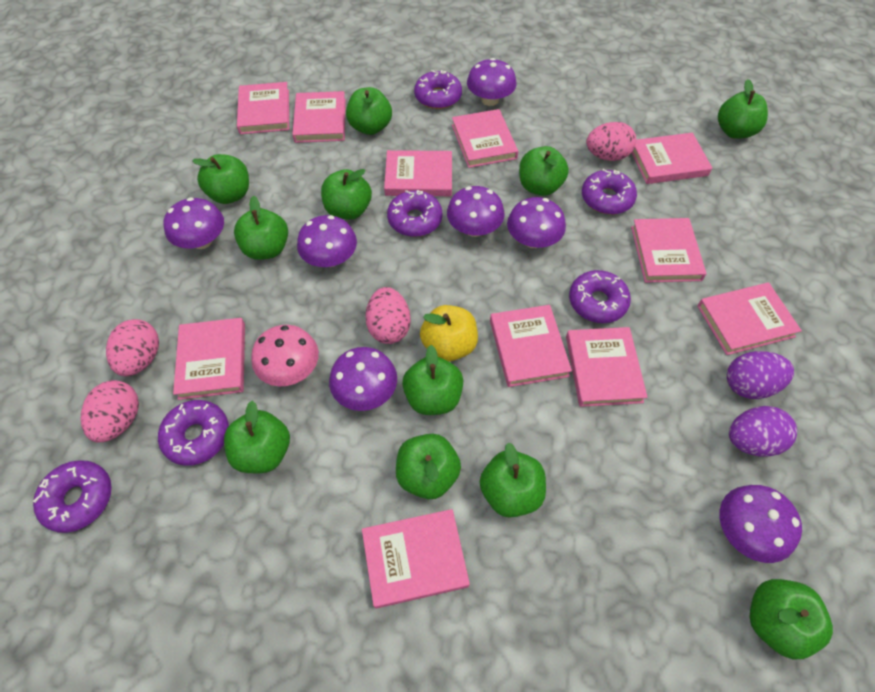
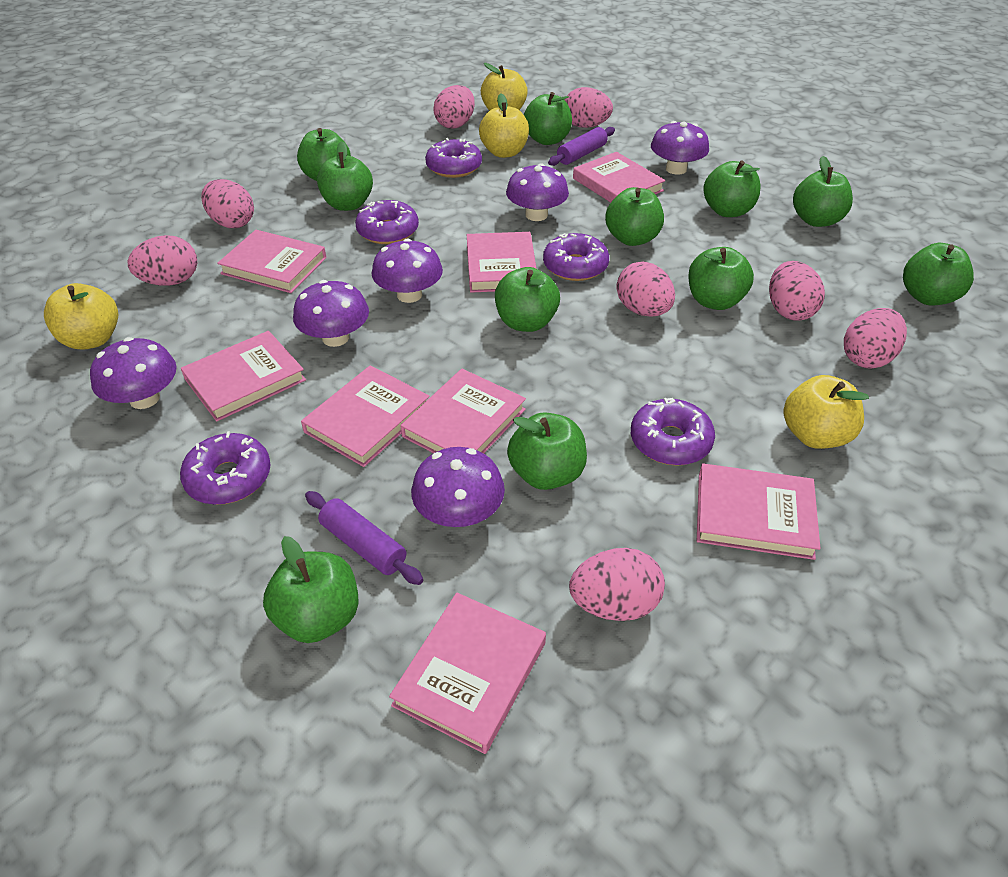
pink book: [173,318,245,400] [237,82,289,134] [292,91,346,143] [362,509,470,609] [384,150,452,196] [452,109,518,168] [490,305,572,387] [566,327,648,407] [631,218,707,283] [632,133,712,184] [697,282,802,355] = 11 -> [181,331,306,422] [217,230,326,293] [301,365,430,467] [389,593,546,754] [400,369,526,453] [467,232,537,293] [573,152,665,203] [697,463,820,560] = 8
pink egg: [80,380,139,443] [106,319,159,376] [365,287,411,344] [586,122,636,161] = 4 -> [128,235,197,286] [201,179,254,228] [433,85,475,129] [565,87,613,128] [569,548,665,621] [616,262,675,317] [769,261,825,321] [844,308,907,369] = 8
pink mushroom: [251,325,319,386] = 1 -> none = 0
purple donut: [33,460,112,533] [158,400,229,466] [387,190,442,237] [414,70,462,109] [569,270,631,323] [582,169,637,215] = 6 -> [180,431,271,505] [355,200,419,244] [425,138,482,178] [543,233,609,281] [631,398,715,466] = 5
purple egg: [727,351,794,399] [729,406,797,457] = 2 -> none = 0
purple mushroom: [164,197,224,249] [297,215,357,267] [329,347,397,411] [447,186,505,237] [467,58,516,106] [507,197,566,248] [720,485,802,563] = 7 -> [90,337,177,409] [293,280,369,347] [372,238,443,303] [411,447,505,527] [506,163,569,221] [651,121,709,175] = 6
purple rolling pin: none = 0 -> [305,491,423,585] [548,127,615,166] = 2
yellow apple: [420,305,478,362] = 1 -> [44,283,118,350] [479,94,529,158] [481,63,528,111] [783,375,869,449] = 4

